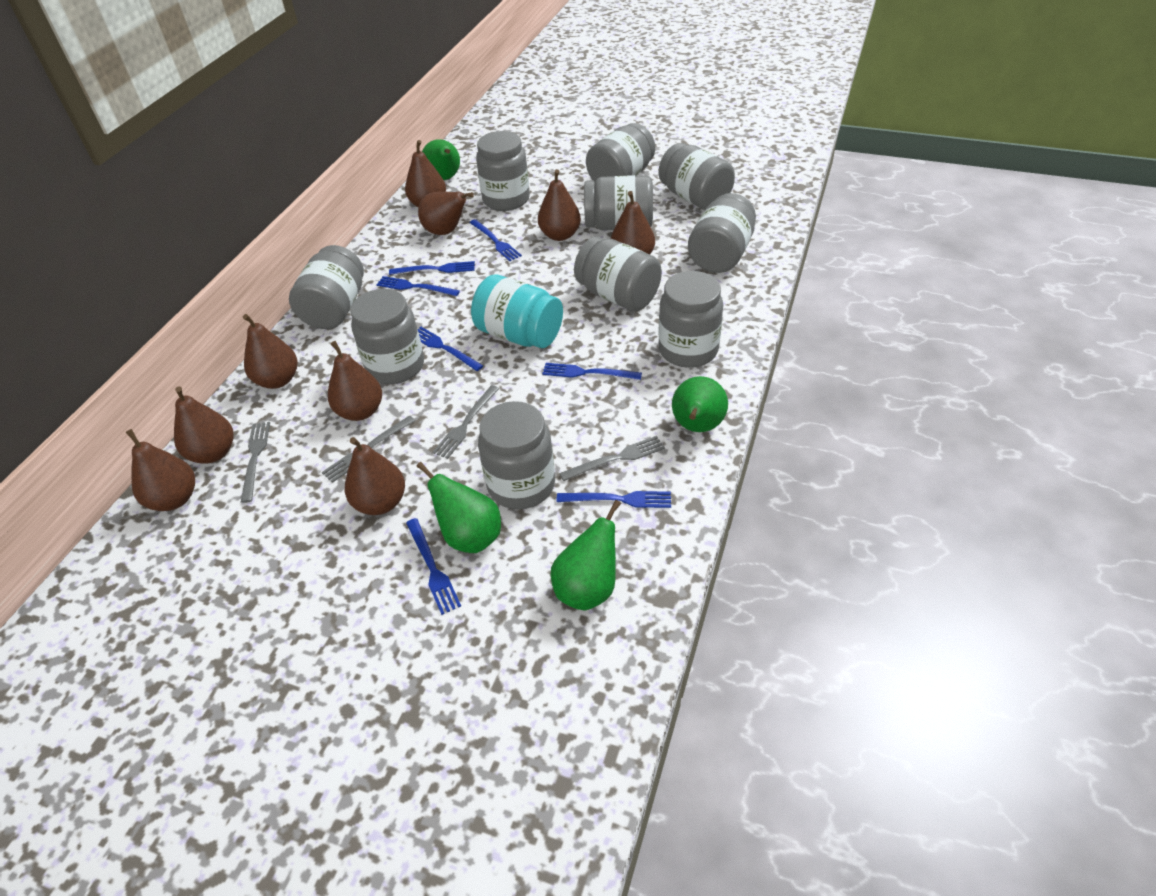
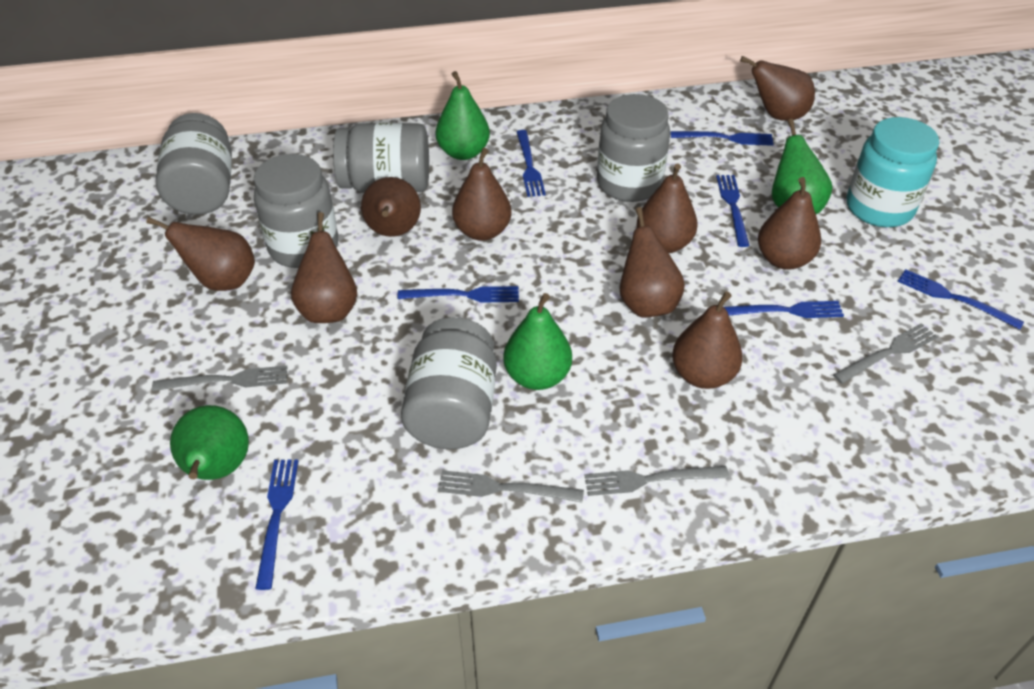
grey jar: [289,245,364,329] [350,289,424,384] [476,131,530,211] [478,401,555,509] [574,237,662,311] [584,175,653,230] [586,123,655,182] [658,143,735,210] [658,271,723,368] [688,193,756,273] = 10 -> [156,113,232,215] [254,154,338,268] [333,123,429,192] [401,317,496,449] [597,94,670,202] = 5

